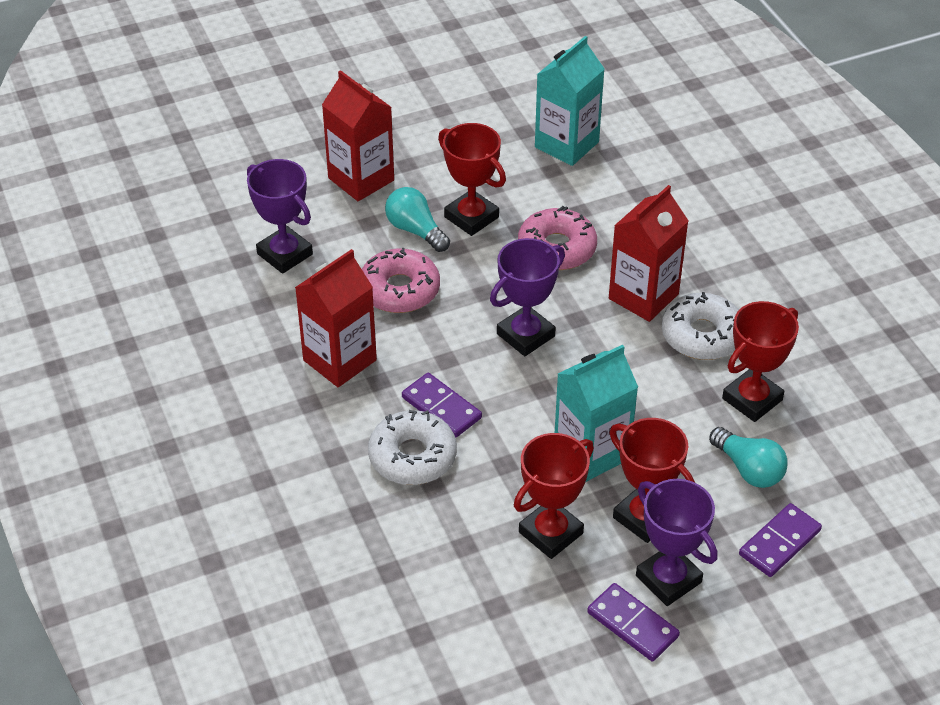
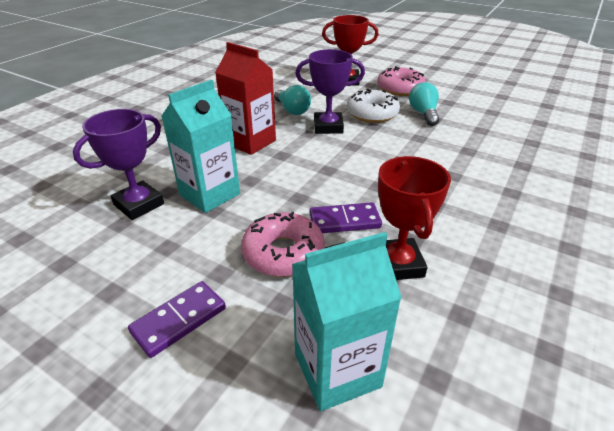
purple domino: [402,373,482,438] [587,583,680,661] [739,503,822,577] = 3 -> [128,281,226,358] [309,202,382,233] = 2
purple trophy: [247,159,313,274] [490,238,565,356] [636,479,718,606] = 3 -> [73,109,164,220] [295,49,365,134] = 2
red carton: [295,249,377,387] [322,70,394,201] [609,185,689,322] = 3 -> [215,42,276,155] = 1
red trophy: [438,123,506,236] [514,433,594,559] [610,418,695,543] [722,301,799,422] = 4 -> [322,15,378,86] [378,156,451,280] = 2
white donut: [368,410,457,485] [662,292,739,360] = 2 -> [347,89,400,123] = 1

